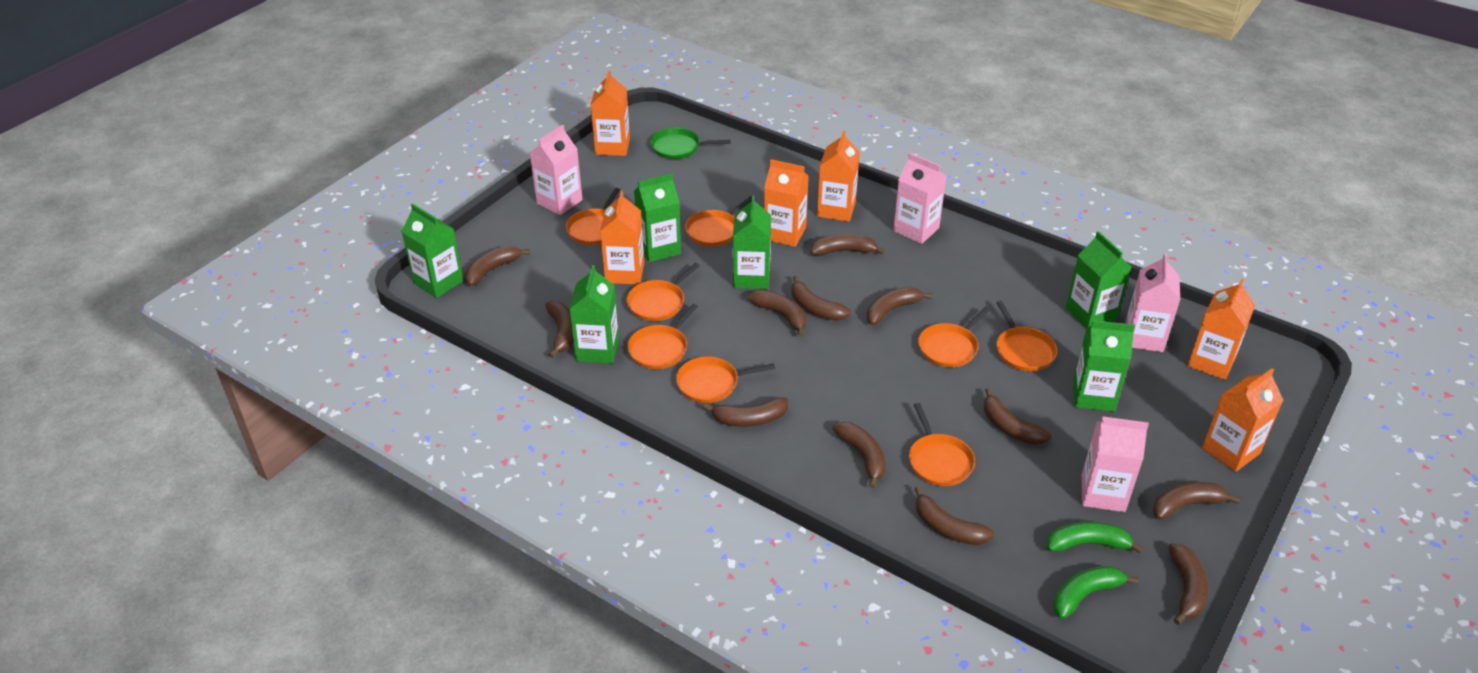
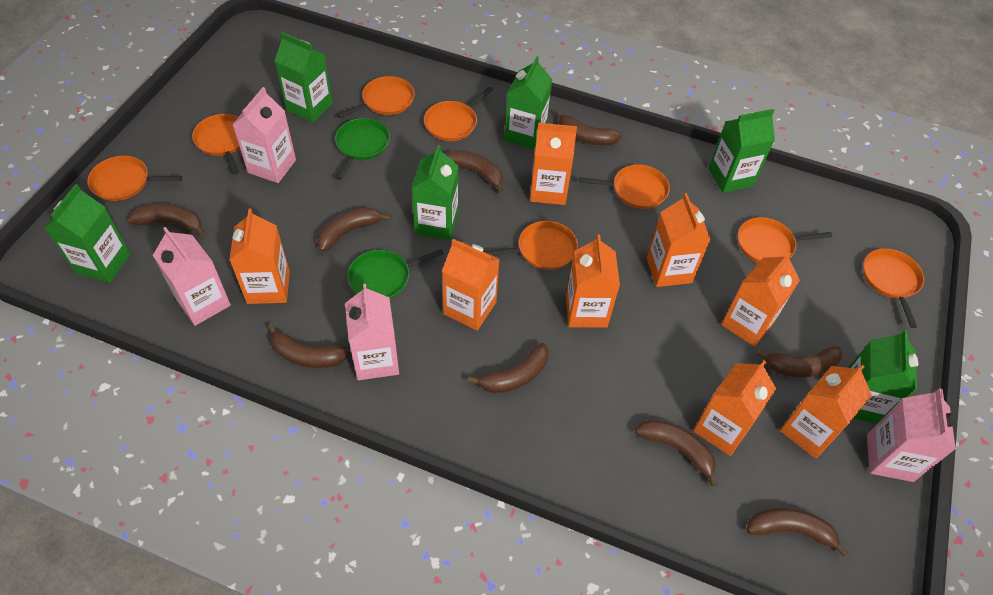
brown banana: [465,246,530,286] [545,301,574,358] [703,397,788,427] [748,290,806,337] [791,275,851,321] [810,234,885,256] [833,422,886,488] [867,287,932,325] [915,486,994,545] [983,388,1052,445] [1153,482,1241,520] [1168,543,1208,625] = 12 -> [127,204,206,236] [268,324,349,368] [317,207,391,252] [445,150,504,194] [468,343,549,393] [556,109,622,145] [635,419,718,487] [746,507,849,557] [756,346,842,377] = 9
green banana: [1047,522,1143,553] [1053,566,1138,619] = 2 -> none = 0
green pan: [651,128,731,159] = 1 -> [335,118,390,180] [347,249,444,299] = 2
orange carton: [591,70,630,156] [600,191,644,285] [764,159,809,247] [817,131,860,222] [1187,278,1255,380] [1202,368,1284,472] = 6 -> [229,209,290,304] [442,239,499,331] [530,123,577,205] [566,234,620,328] [646,193,711,287] [693,361,776,456] [721,252,800,347] [780,365,872,459] = 8

